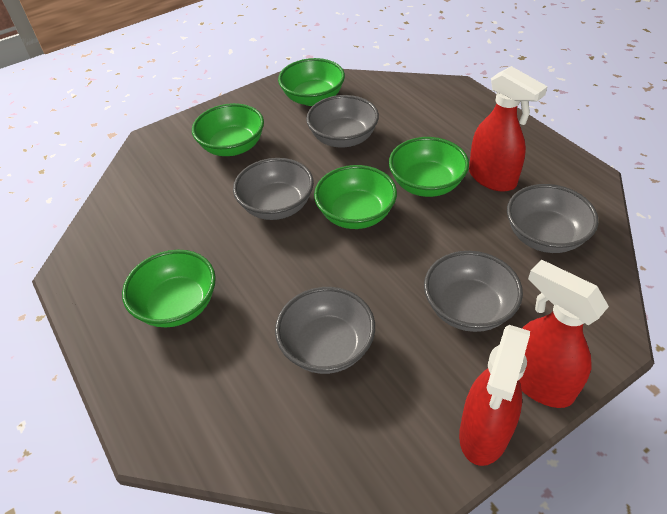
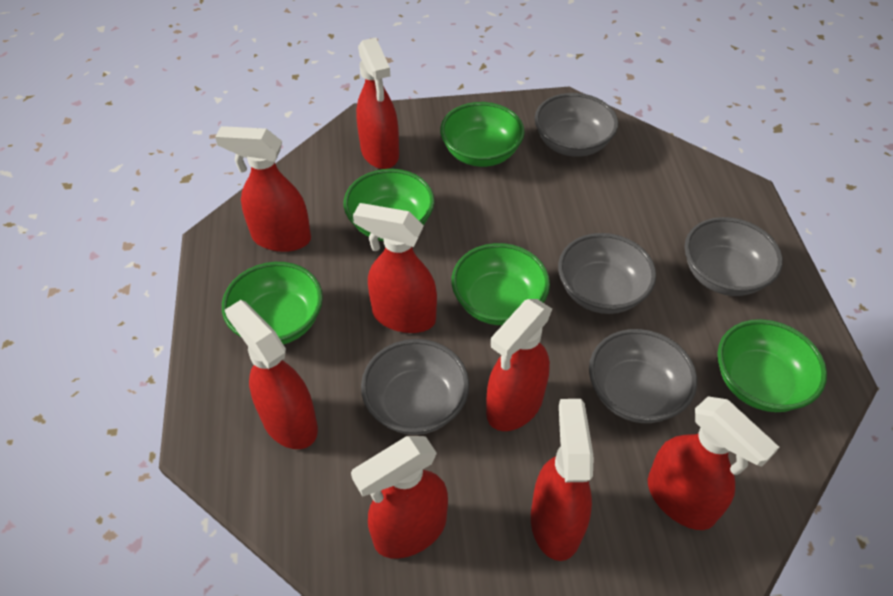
red spray bottle: [459,325,530,466] [469,66,548,192] [519,260,609,408] = 3 -> [215,126,311,252] [225,300,318,449] [351,436,448,559] [353,203,437,333] [356,37,399,169] [486,299,552,431] [531,399,594,561] [648,396,779,530] = 8

